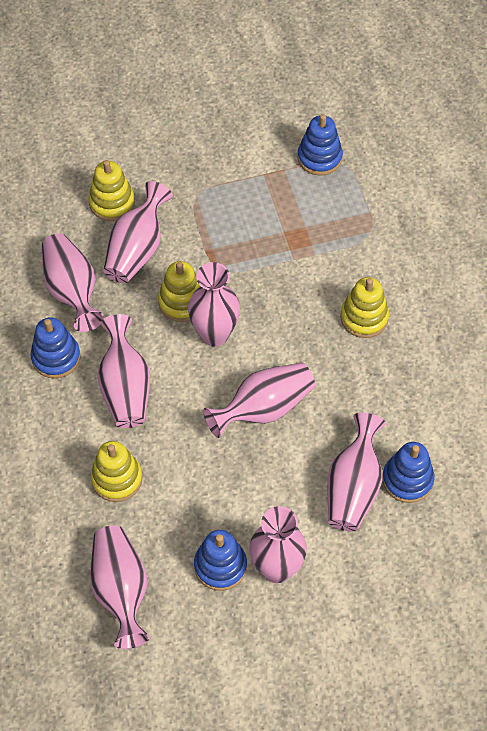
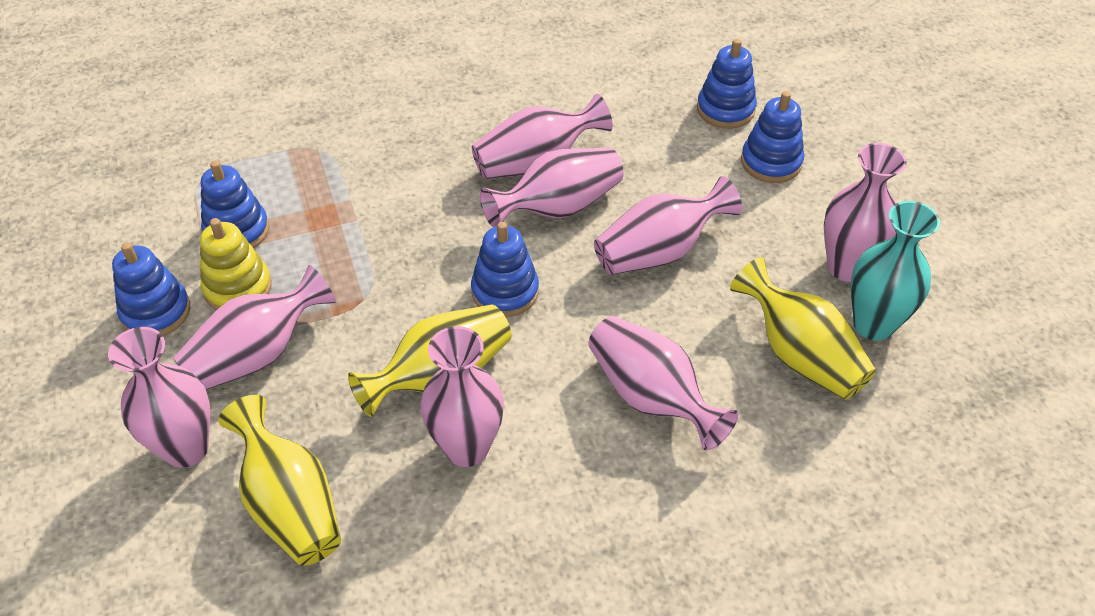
blue stacking toy: [31,318,80,379] [194,530,247,591] [297,114,343,176] [382,442,434,503] = 4 -> [112,242,190,336] [201,160,269,248] [471,222,539,317] [697,39,757,129] [741,91,804,183] = 5
turquoise vase: none = 0 -> [851,201,940,341] = 1
yellow stacking toy: [88,160,135,221] [91,441,143,502] [158,261,201,322] [340,277,389,338] = 4 -> [200,218,272,310] = 1
yellow vase: none = 0 -> [218,395,341,566] [348,304,511,417] [730,257,876,400] = 3

